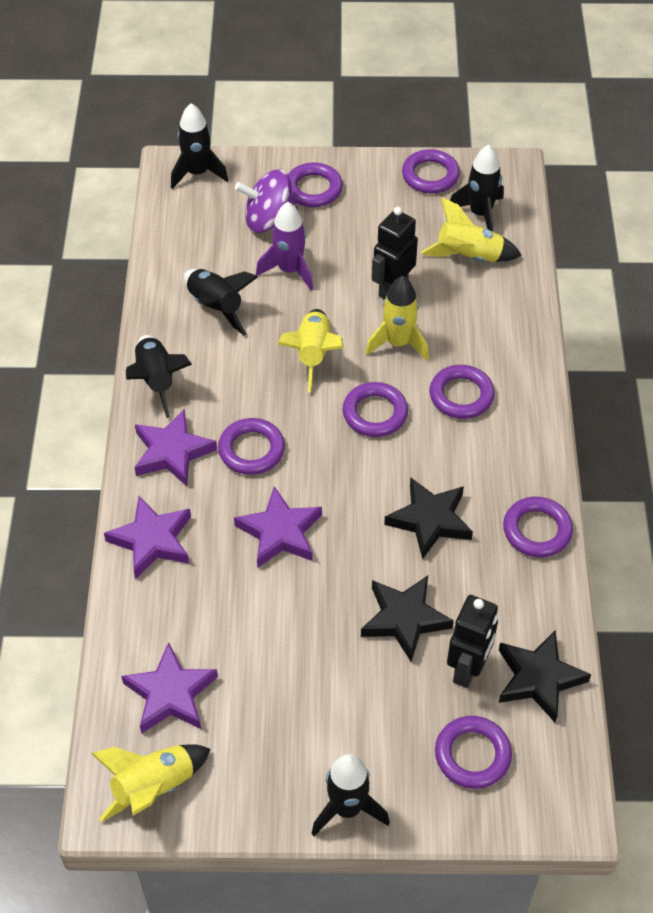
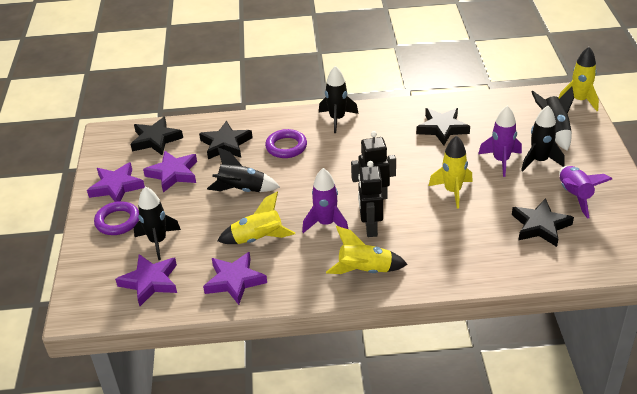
black star: [361,576,454,662] [384,477,473,559] [499,630,591,722] = 3 -> [131,117,183,155] [199,121,253,159] [416,108,470,145] [512,198,574,247] = 4
purple ring: [218,418,285,475] [288,162,343,207] [343,382,408,437] [402,149,460,193] [430,365,495,419] [435,716,512,789] [503,497,573,557] = 7 -> [94,201,139,235] [265,129,307,158] = 2
purple rocket: [256,202,313,290] = 1 -> [302,168,348,233] [478,105,522,177] [559,166,612,219] = 3
purple spinning top: [235,170,299,233] = 1 -> none = 0

